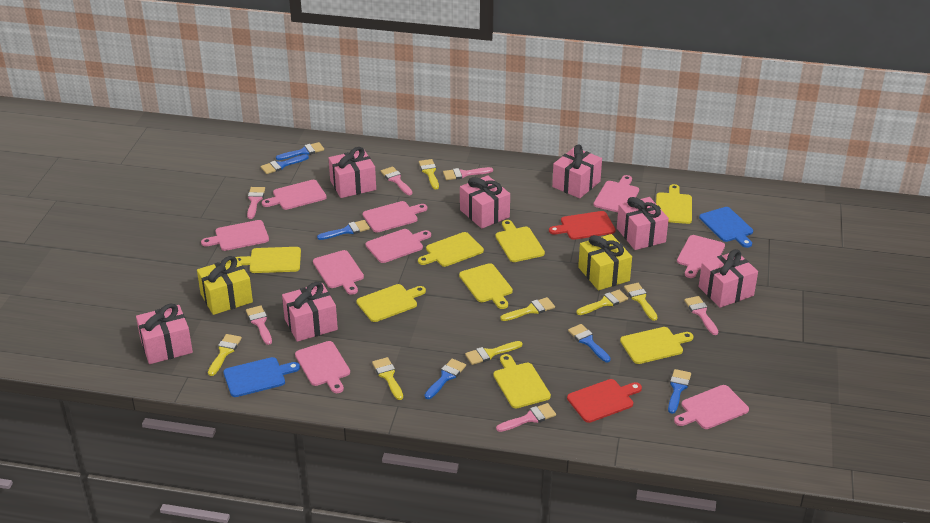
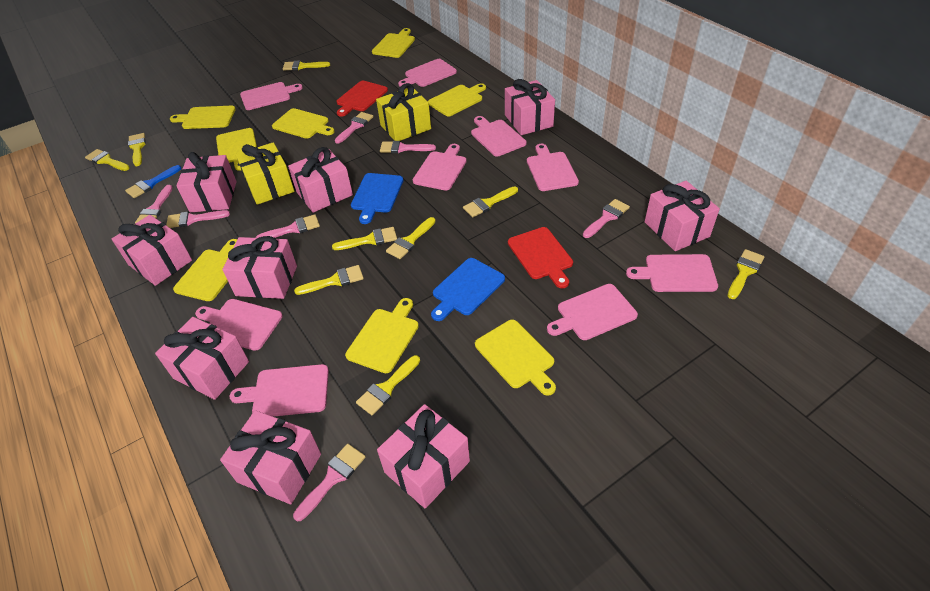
blue brush: [261,154,309,174] [276,142,324,160] [317,220,370,240] [425,359,466,399] [568,324,611,362] [668,369,691,414] = 6 -> [125,165,181,198] = 1
pink brush: [246,306,272,345] [247,187,265,219] [381,167,412,195] [443,167,493,180] [496,403,556,432] [684,296,718,335] = 6 -> [135,185,173,224] [166,210,230,228] [256,214,320,238] [293,444,366,521] [335,112,373,144] [380,141,436,153] [583,199,630,238] = 7
pink gift: [136,304,193,364] [282,282,338,342] [329,147,376,198] [460,175,510,229] [552,145,602,198] [617,197,669,250] [699,249,758,308] = 7 -> [112,215,192,286] [155,317,249,400] [176,152,237,212] [220,410,321,504] [222,236,297,299] [288,147,353,213] [377,404,470,509] [505,79,555,135] [645,181,720,251] = 9
yellow brush: [208,334,242,376] [372,357,403,400] [419,159,439,190] [465,341,522,365] [500,297,555,321] [577,289,628,315] [624,283,658,321] = 7 -> [85,149,130,171] [128,133,146,166] [283,61,330,70] [294,265,364,295] [332,227,397,250] [356,355,420,415] [386,217,436,259] [463,186,518,217] [728,249,765,299] = 9

